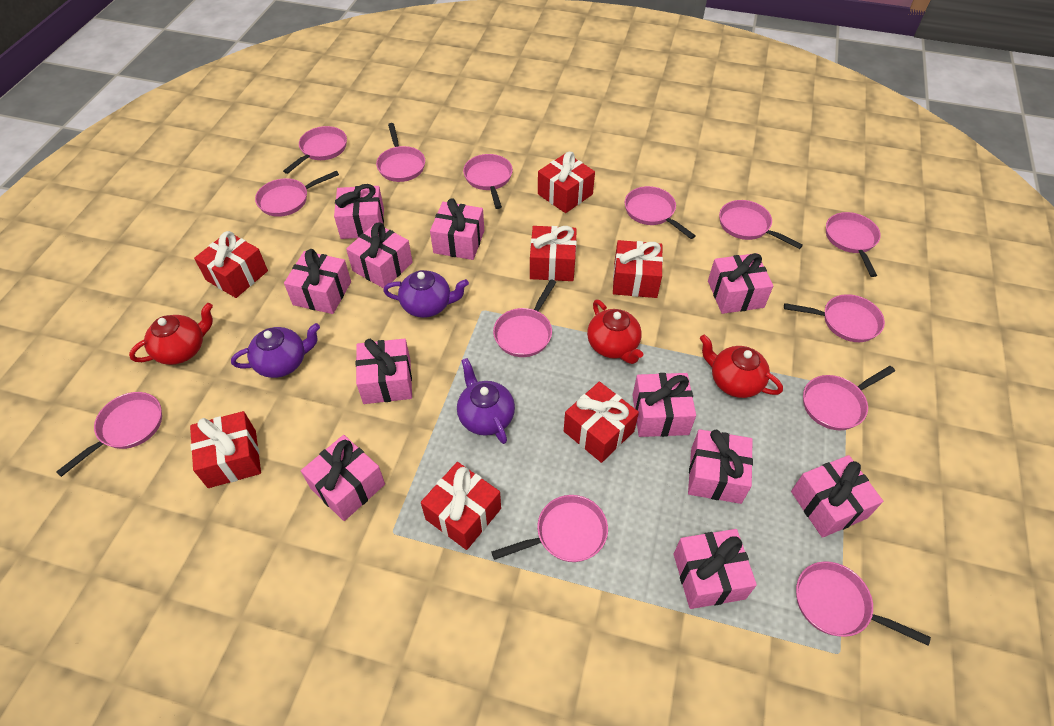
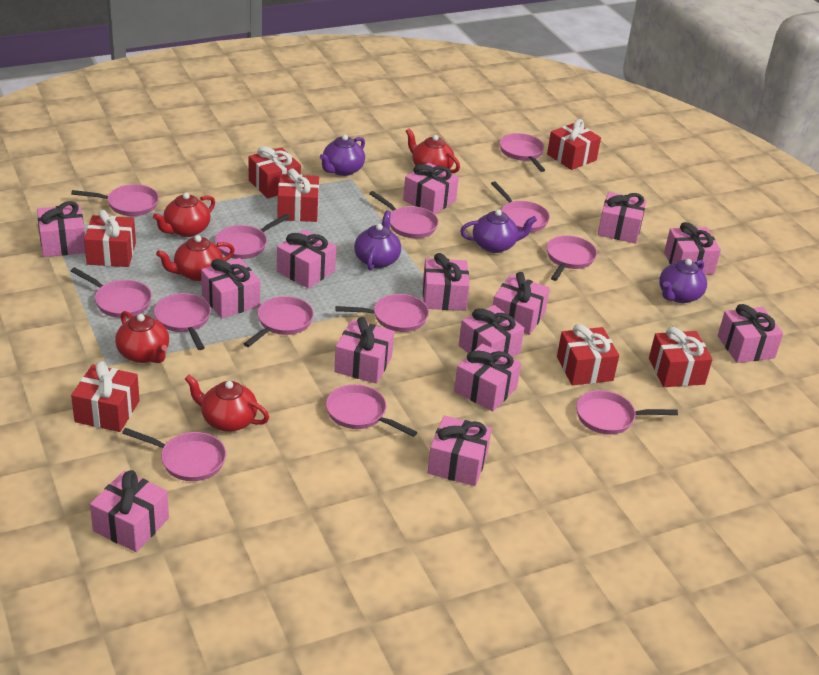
pink gift: [284,249,351,314] [301,435,385,521] [334,184,384,239] [346,222,413,288] [356,339,412,404] [430,198,484,260] [633,373,696,437] [674,529,757,609] [688,429,753,504] [708,253,773,314] [791,455,883,538] = 11 -> [37,201,85,257] [90,470,169,552] [201,258,260,318] [277,229,336,288] [334,317,394,384] [403,163,459,214] [423,253,470,311] [427,415,492,486] [454,343,521,411] [459,305,524,357] [493,272,550,335] [598,192,647,243] [664,222,721,275] [717,304,783,363] = 14
purple teapot: [231,323,320,378] [383,270,469,318] [457,358,515,444] = 3 -> [320,134,365,176] [354,211,401,270] [460,209,537,253] [659,259,707,303] = 4
red teapot: [129,303,213,365] [587,300,643,364] [700,334,783,398] = 3 -> [115,311,169,363] [153,193,215,237] [156,235,235,281] [185,375,269,432] [406,129,460,173] = 5

